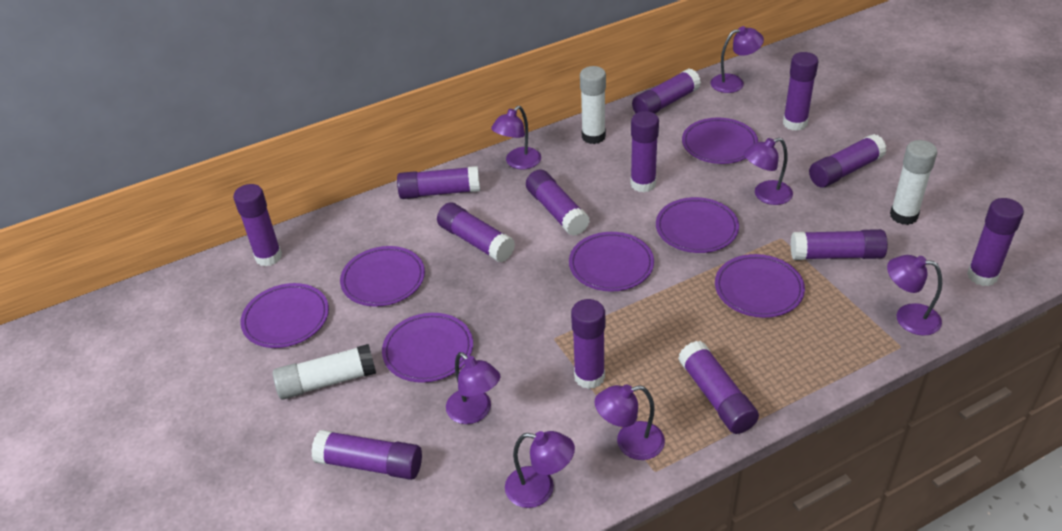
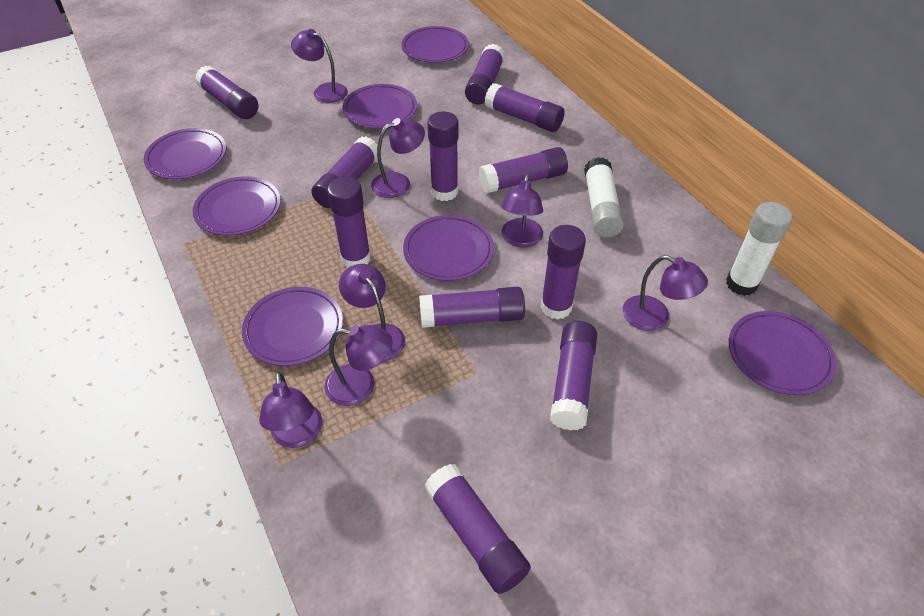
purple glue stick: [233,184,282,266] [311,430,422,480] [397,166,480,199] [437,202,515,262] [526,169,590,236] [571,299,605,389] [630,111,659,192] [632,69,701,114] [678,341,759,434] [783,52,819,131] [791,229,888,260] [809,134,887,188] [967,198,1024,286] = 13 -> [195,66,258,119] [311,136,378,208] [327,177,371,268] [419,287,525,328] [424,464,531,594] [427,111,459,201] [465,44,505,105] [479,147,568,193] [484,83,565,132] [541,225,586,320] [550,321,597,431] = 11
white glue stick: [273,344,376,400] [580,66,606,144] [890,140,937,225] = 3 -> [584,157,624,237] [726,202,792,296] = 2

